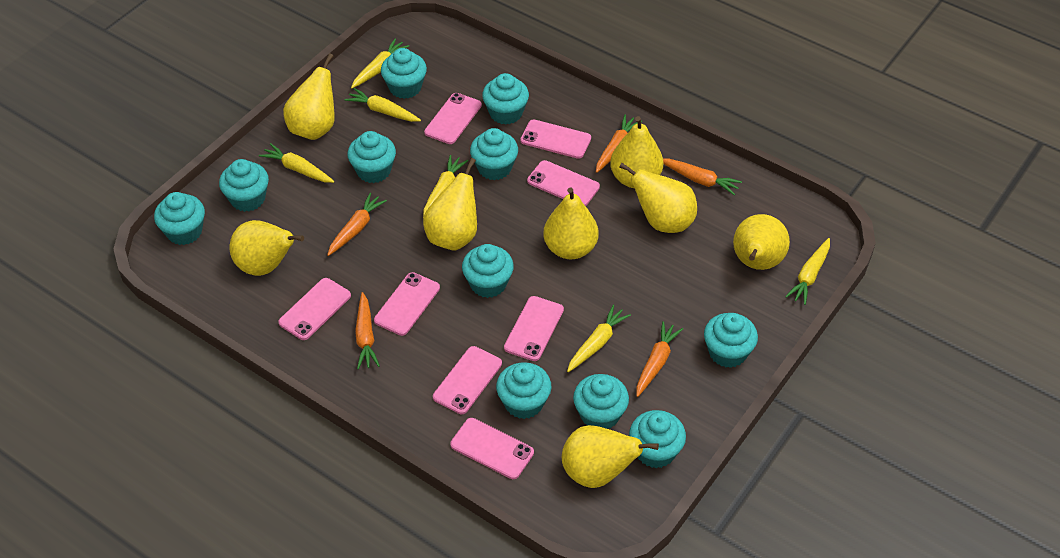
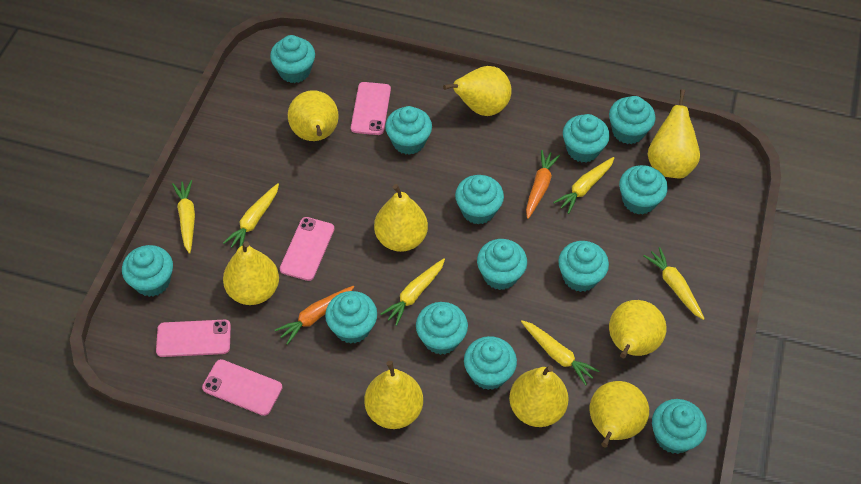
orange carrot: [327,193,387,256] [355,292,380,369] [596,115,642,173] [636,321,683,397] [663,159,742,195] = 5 -> [275,286,354,345] [526,150,560,219] = 2
pink phone: [278,278,351,340] [374,272,440,336] [424,93,482,144] [433,346,502,414] [450,418,534,479] [504,296,564,361] [520,119,591,159] [527,160,600,206] = 8 -> [156,320,231,357] [202,359,282,416] [280,217,334,281] [351,82,391,135] = 4
turquoise cupcake: [154,192,205,245] [219,159,269,212] [348,131,396,183] [381,48,427,99] [462,244,514,298] [470,128,518,180] [482,73,529,125] [496,362,552,419] [573,374,629,429] [629,410,686,468] [704,313,758,368] = 11 -> [122,245,173,297] [270,35,315,83] [325,291,377,344] [385,106,432,155] [416,302,468,355] [455,175,504,225] [464,336,517,390] [477,239,527,290] [558,241,609,292] [563,114,610,162] [609,96,656,144] [619,165,668,215] [652,399,707,454] = 13
yellow pear: [229,220,304,276] [283,53,335,140] [423,158,477,250] [543,187,598,259] [562,425,659,488] [610,116,663,188] [619,163,697,233] [733,214,790,270] = 8 -> [223,241,279,305] [288,90,339,141] [365,361,423,429] [374,184,428,252] [443,66,512,116] [509,365,569,427] [590,381,649,448] [609,300,667,358] [648,89,700,178] = 9

